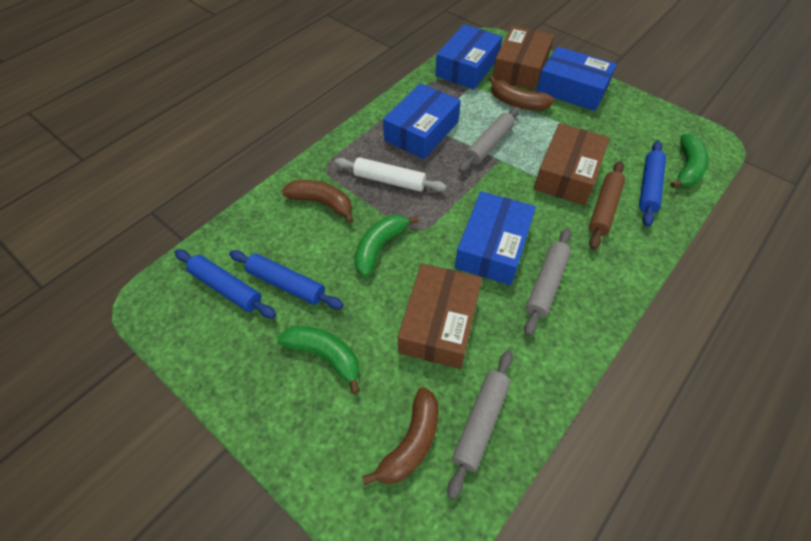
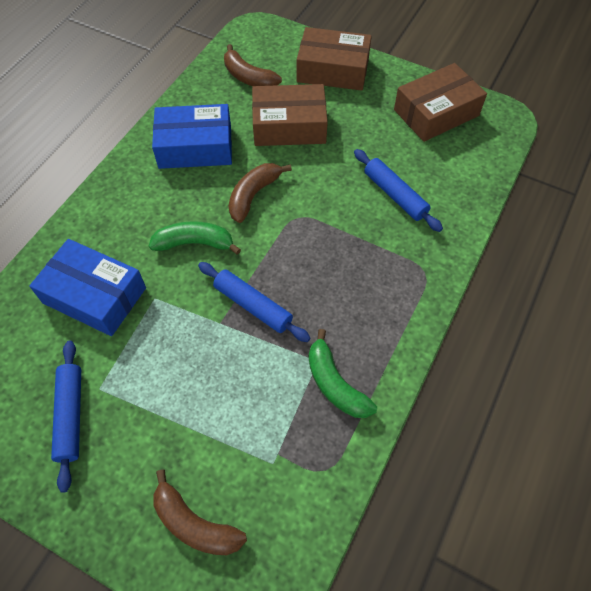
blue box: [383,83,461,159] [435,24,502,90] [455,191,536,285] [536,46,617,111] = 4 -> [29,239,146,336] [152,104,232,169] = 2
brown rolling pin: [589,161,625,250] = 1 -> none = 0
green banana: [277,326,360,394] [354,215,419,277] [670,134,709,188] = 3 -> [149,221,241,255] [309,329,377,418] = 2
grey rolling pin: [447,350,513,499] [459,107,520,172] [524,228,571,336] = 3 -> none = 0
white rolling pin: [335,157,447,192] = 1 -> none = 0

